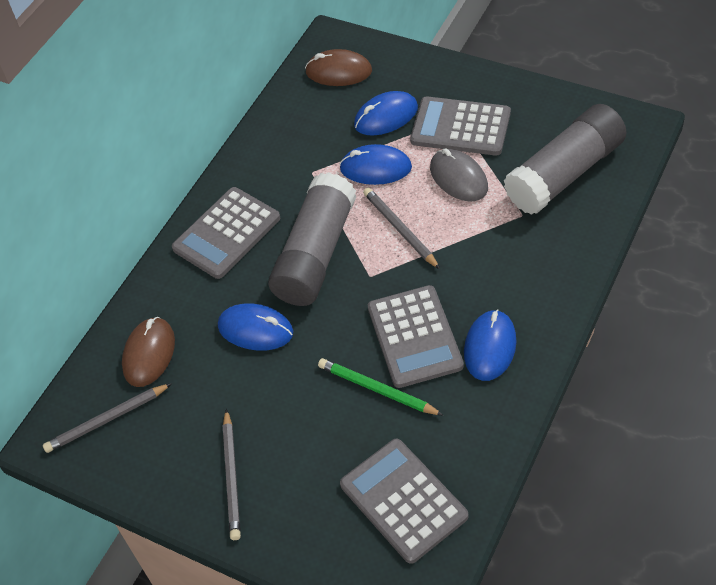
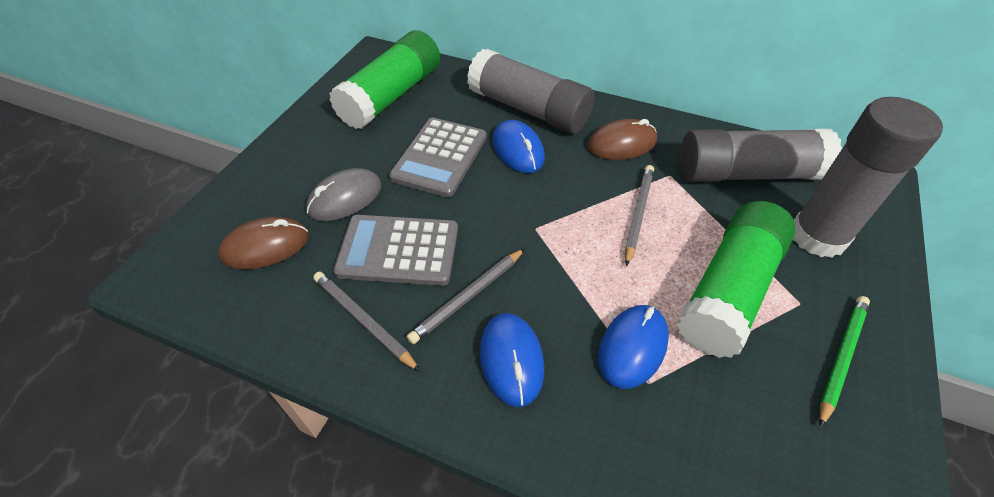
blue mouse: [218,303,293,351] [339,144,412,185] [354,91,418,136] [464,309,517,381] = 4 -> [480,313,544,407] [493,120,545,173] [598,305,669,389] = 3
green glue stick: none = 0 -> [329,30,440,129] [677,201,796,358] = 2
grey calculator: [172,187,280,279] [340,439,468,564] [368,285,464,388] [410,96,511,156] = 4 -> [333,215,458,286] [389,118,487,197] = 2
grey glue stick: [268,172,357,306] [504,104,627,215] = 2 -> [467,49,595,134] [680,129,842,182] [793,97,943,258] = 3

